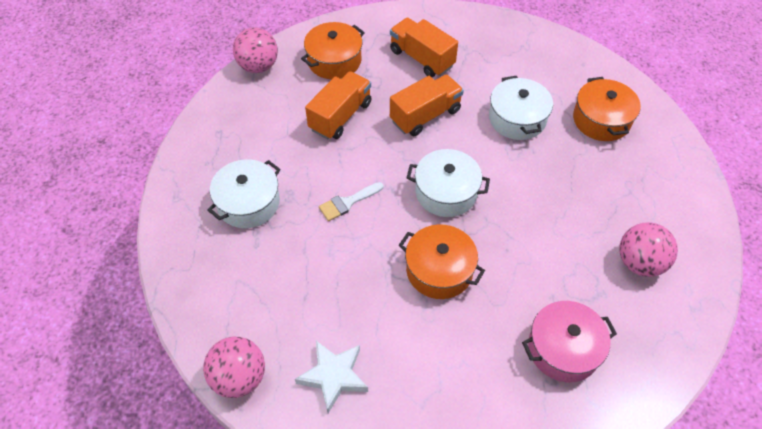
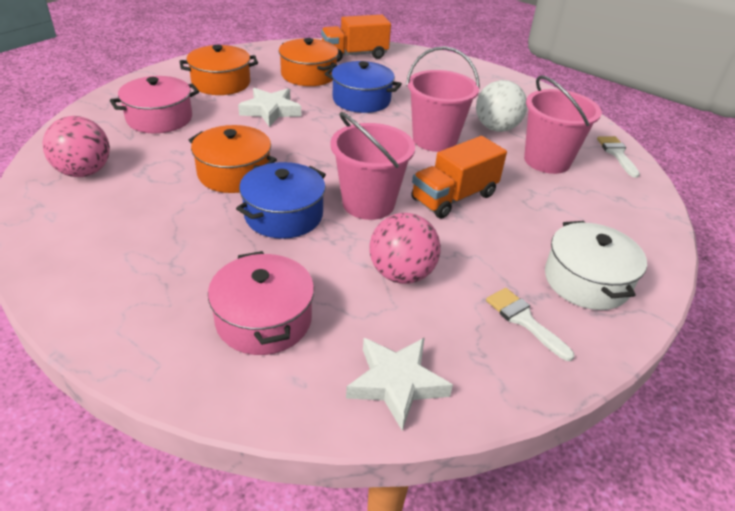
blue pot: none = 0 -> [236,162,326,239] [325,61,402,113] = 2
orange truck: [305,71,372,139] [390,18,458,77] [390,74,464,136] = 3 -> [321,15,391,62] [411,136,507,219] = 2
pink ball: [203,337,265,398] [233,27,278,73] [619,222,678,277] = 3 -> [42,116,110,177] [369,213,441,284] = 2
pink bucket: none = 0 -> [330,112,415,220] [406,46,480,152] [524,75,602,174] = 3
pink pot: [522,301,617,382] = 1 -> [110,76,199,133] [208,251,314,355] = 2
white ball: none = 0 -> [476,80,527,132] = 1
white brush: [319,182,384,221] = 1 -> [486,288,574,361] [597,136,640,178] = 2
white pot: [208,159,281,228] [407,149,490,217] [489,76,553,140] = 3 -> [545,221,647,310] = 1
white star: [295,341,368,413] = 1 -> [238,88,301,127] [346,337,453,431] = 2

